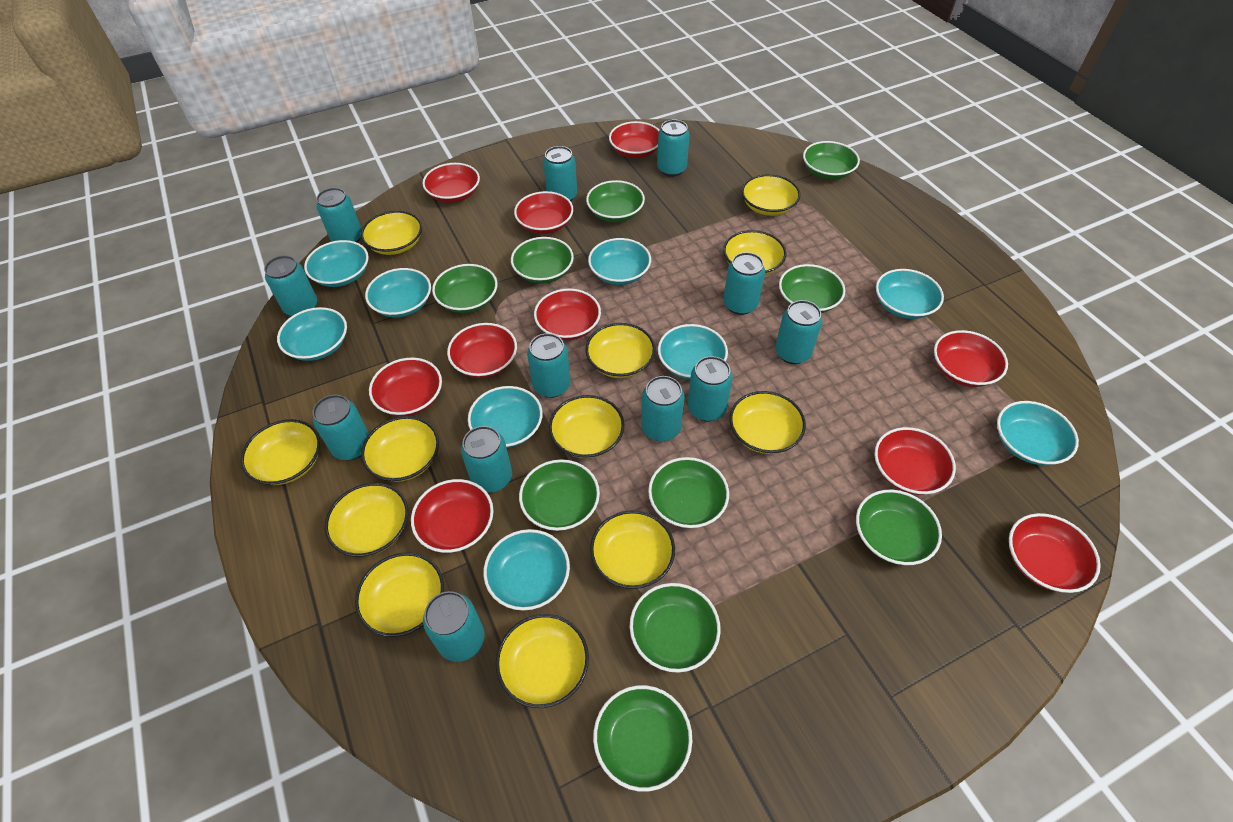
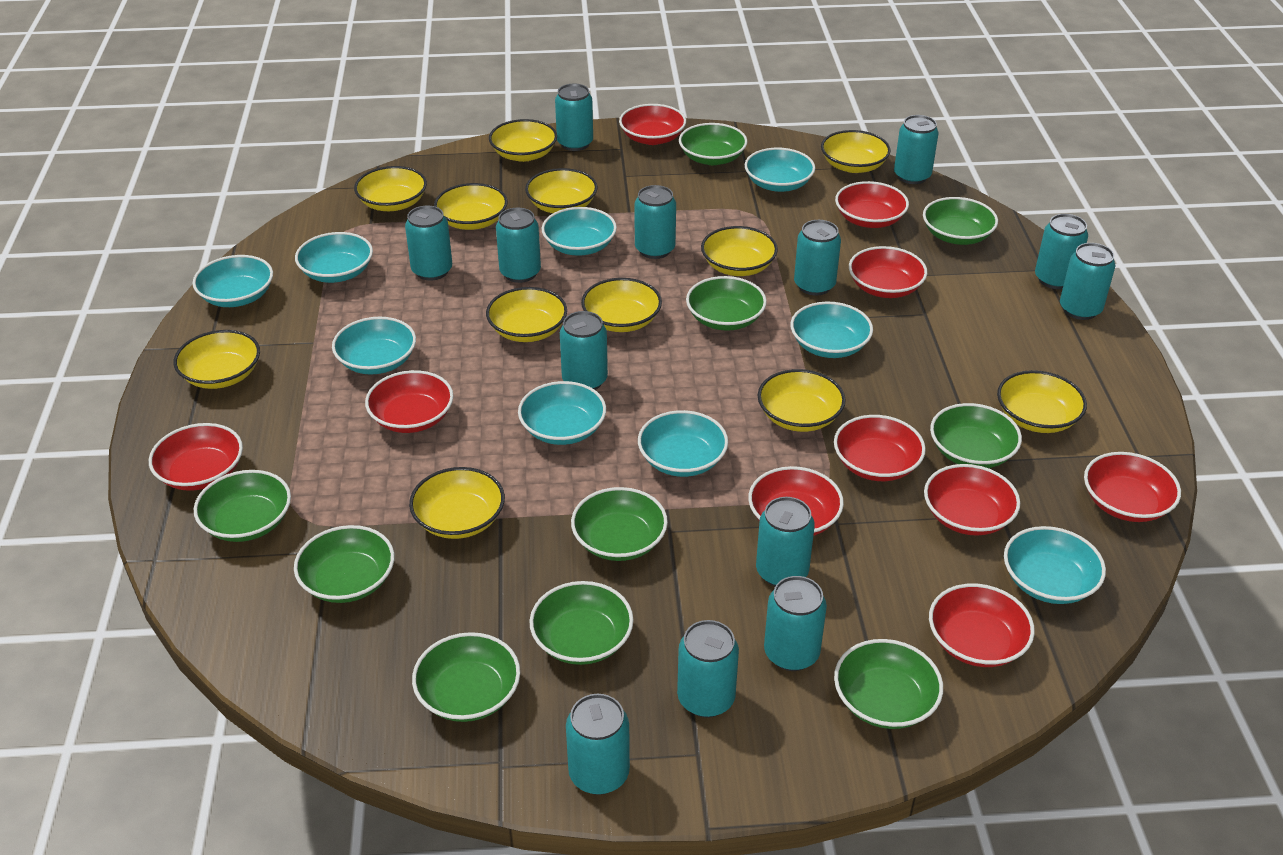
turquoise can: [264,256,317,316] [313,395,369,460] [316,188,362,243] [423,591,485,662] [461,426,512,493] [527,333,571,398] [543,146,577,201] [641,376,685,442] [657,119,690,177] [688,356,733,421] [723,252,765,315] [775,300,822,364] = 12 -> [405,205,452,281] [496,208,541,283] [555,84,593,151] [560,311,608,390] [566,694,630,795] [635,185,676,259] [677,620,739,718] [756,497,815,587] [764,576,827,671] [794,220,841,296] [894,115,939,184] [1035,214,1088,289] [1060,243,1116,320] = 13

